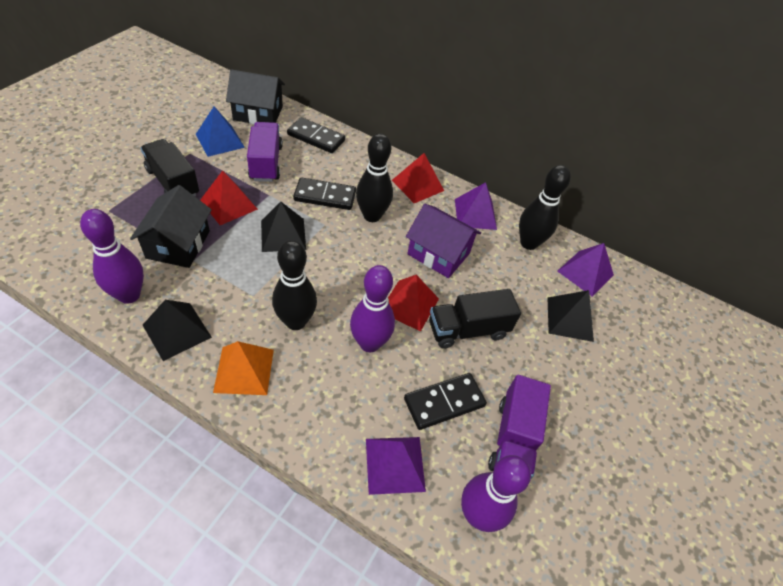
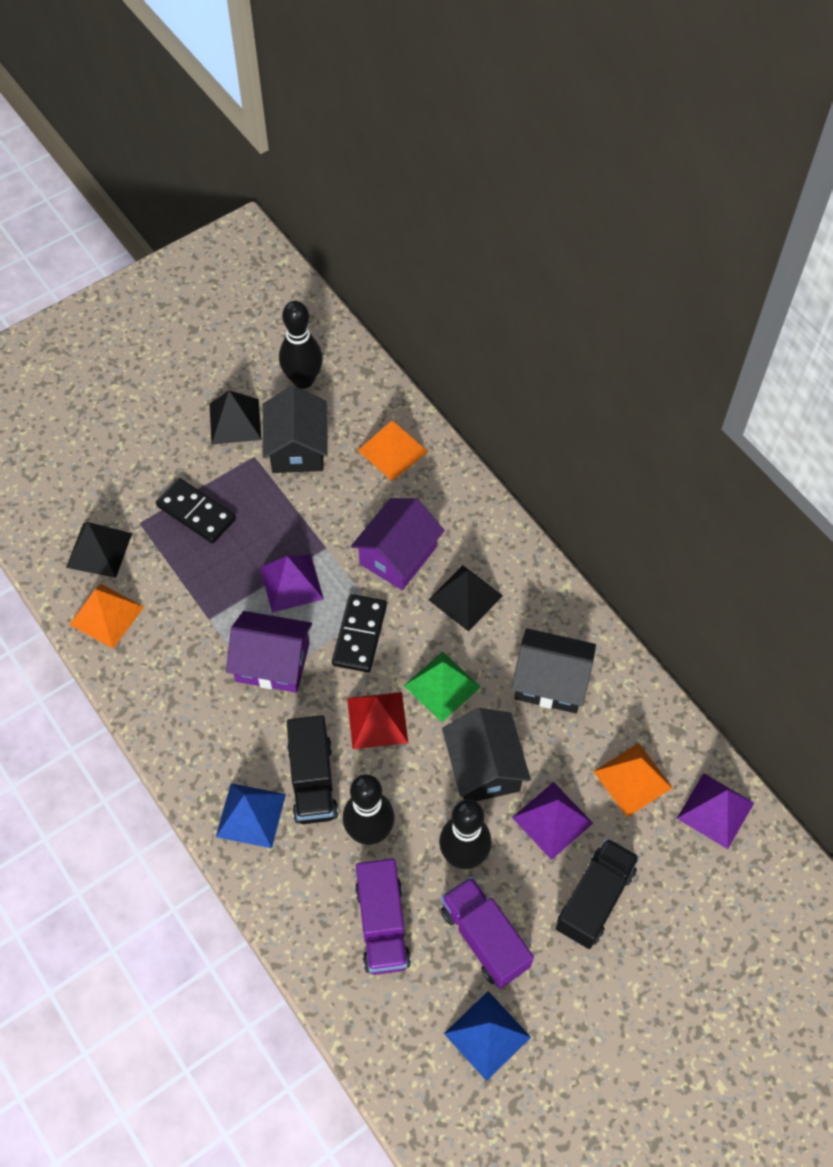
black domino: [287,117,345,153] [293,177,356,210] [404,373,487,430] = 3 -> [156,478,236,544] [332,594,387,673] = 2
black house: [130,185,212,268] [226,69,285,124] = 2 -> [263,386,328,473] [442,708,531,801] [511,628,596,714] = 3
blue pyramid: [196,106,245,157] = 1 -> [216,783,286,848] [444,991,531,1081] = 2
green pyramid: none = 0 -> [404,651,481,722] = 1
orange pyramid: [213,341,274,395] = 1 -> [69,584,144,649] [358,421,428,481] [593,743,673,817] = 3
purple bowling pin: [80,209,144,304] [350,265,395,352] [461,455,531,532] = 3 -> none = 0
purple house: [406,204,481,278] = 1 -> [226,611,312,693] [351,498,445,590] = 2
red pyramid: [200,170,258,225] [388,275,439,331] [392,153,444,203] = 3 -> [347,692,408,749] = 1

